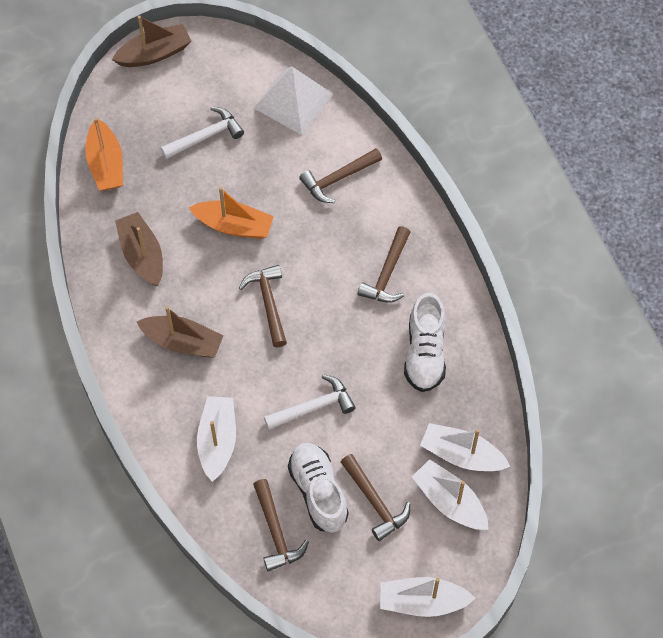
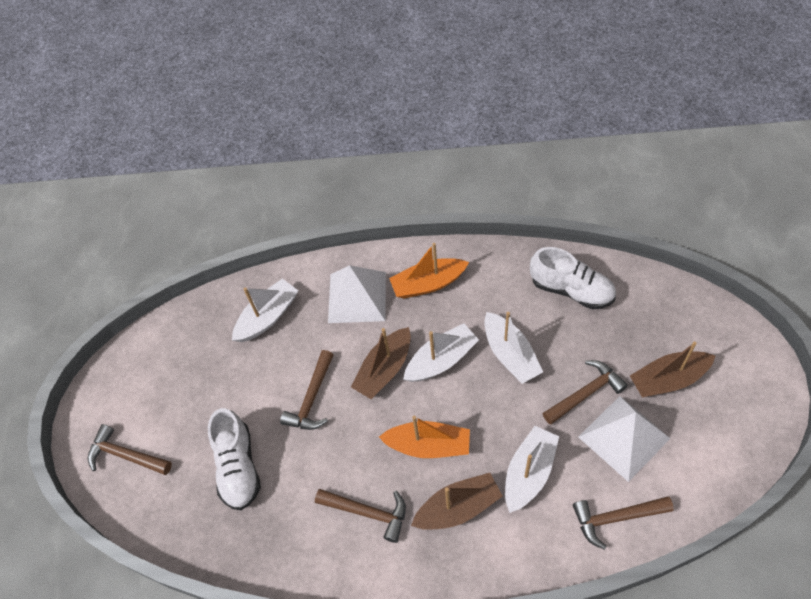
white hammer: [161,107,244,159] [264,374,356,430] = 2 -> none = 0
white pyramid: [254,67,333,135] = 1 -> [328,265,386,323] [578,396,670,482] = 2

